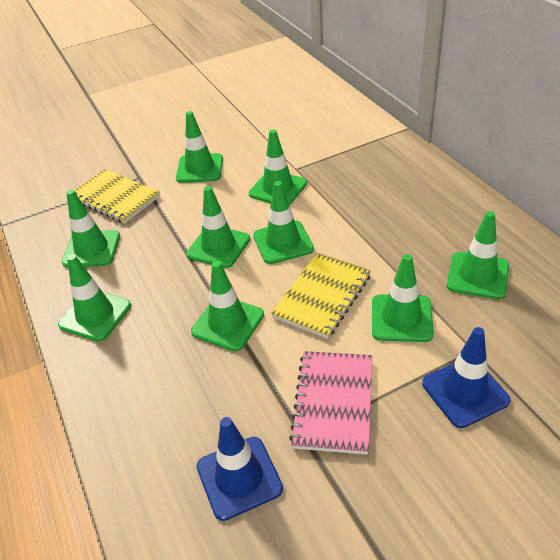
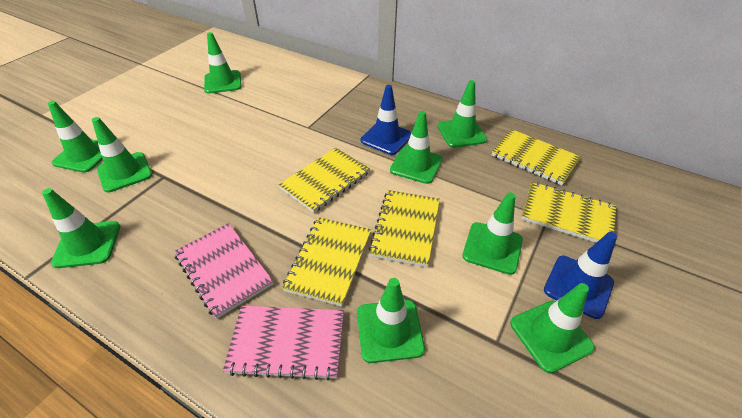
pink notebook: [289,351,373,455] = 1 -> [174,223,273,319] [223,306,344,381] = 2
yellow notebook: [74,169,160,223] [271,253,371,339] = 2 -> [278,147,370,213] [282,217,371,307] [368,190,440,267] [492,129,581,186] [521,182,616,243] = 5

